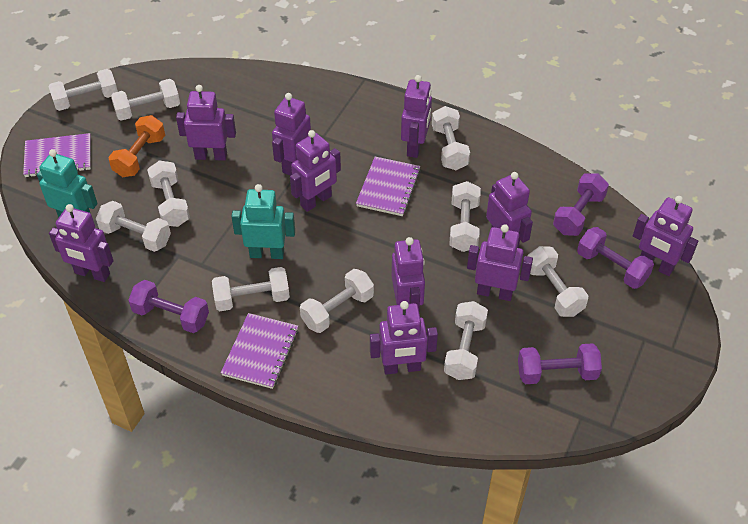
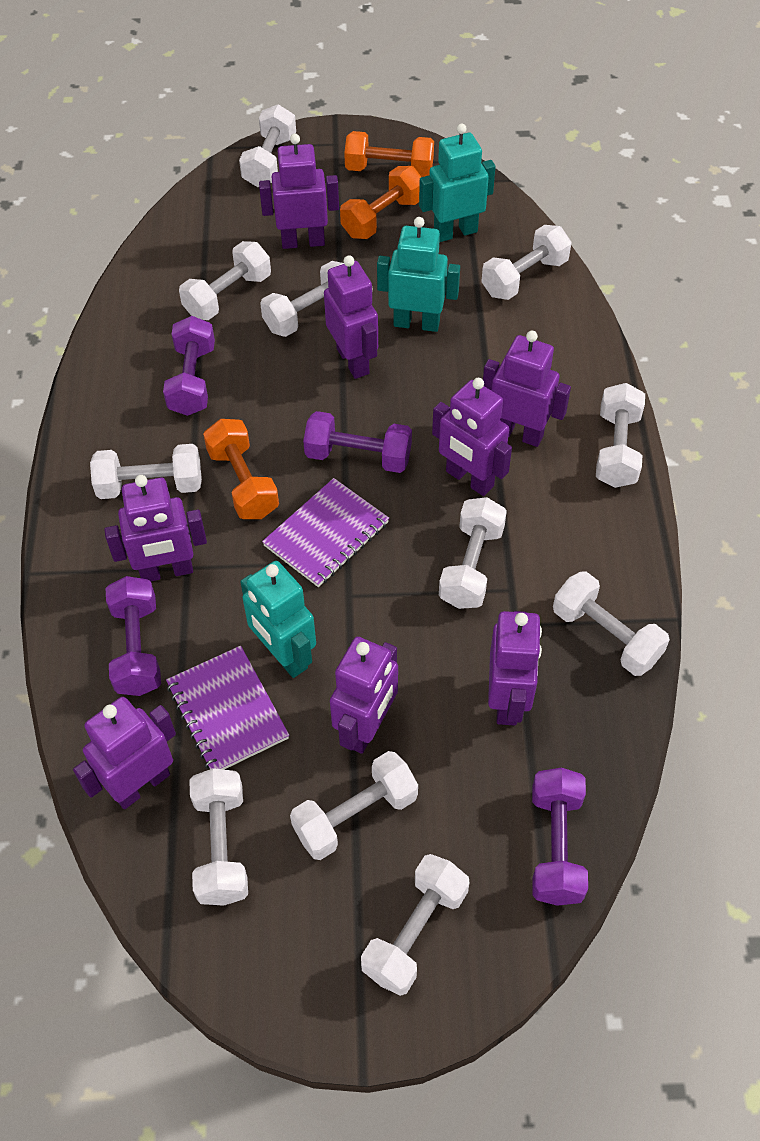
orange dumbbell: [108,115,165,177] = 1 -> [203,419,279,519] [340,166,421,239] [344,131,434,177] = 3
purple notebook: [23,133,91,177] [221,313,299,389] [356,157,421,216] = 3 -> [166,646,289,770] [262,478,389,587] = 2
purple robot: [49,204,114,282] [176,85,236,161] [272,93,311,176] [290,130,341,212] [370,301,438,375] [392,237,425,309] [401,75,432,158] [467,224,533,301] [486,172,533,248] [633,196,698,276] = 10 -> [73,697,176,809] [104,475,207,581] [259,133,339,249] [324,255,378,379] [330,637,398,754] [432,378,512,496] [483,331,571,447] [488,611,542,725] = 8
turquoise robot: [37,149,98,217] [231,184,295,259] = 2 -> [240,561,316,678] [377,217,460,332] [419,123,496,242] = 3
white dumbbell: [48,69,118,111] [96,201,171,252] [111,79,180,121] [147,160,190,227] [212,267,290,311] [300,269,374,333] [432,106,470,170] [444,301,488,380] [449,181,481,252] [528,246,588,317] = 10 -> [90,444,202,499] [179,241,271,320] [189,768,248,906] [239,104,296,187] [260,261,344,337] [290,751,418,860] [361,854,470,996] [439,497,507,609] [481,225,572,300] [553,571,670,676] [596,383,645,488] = 11

